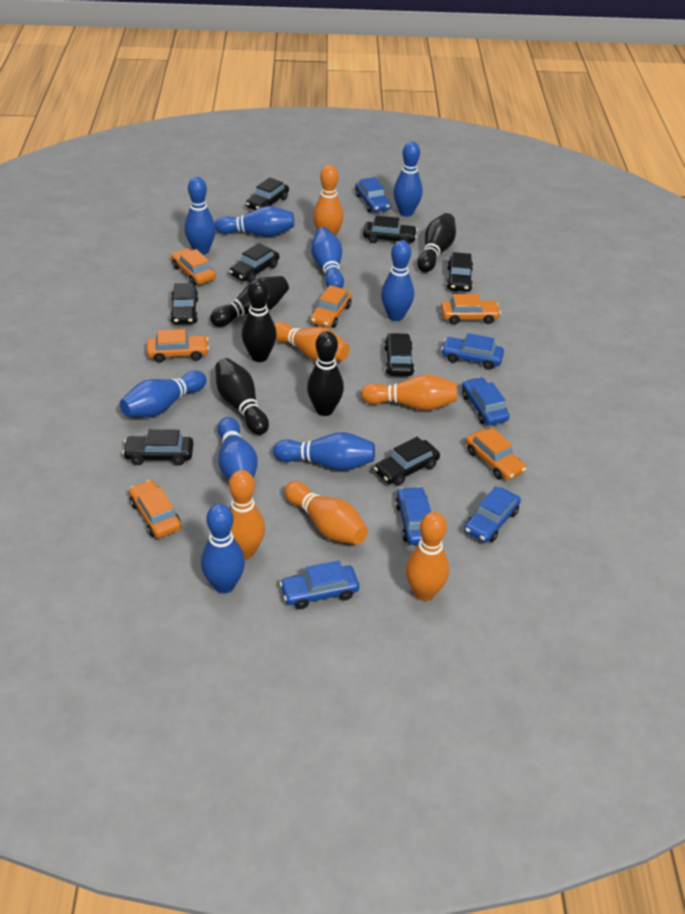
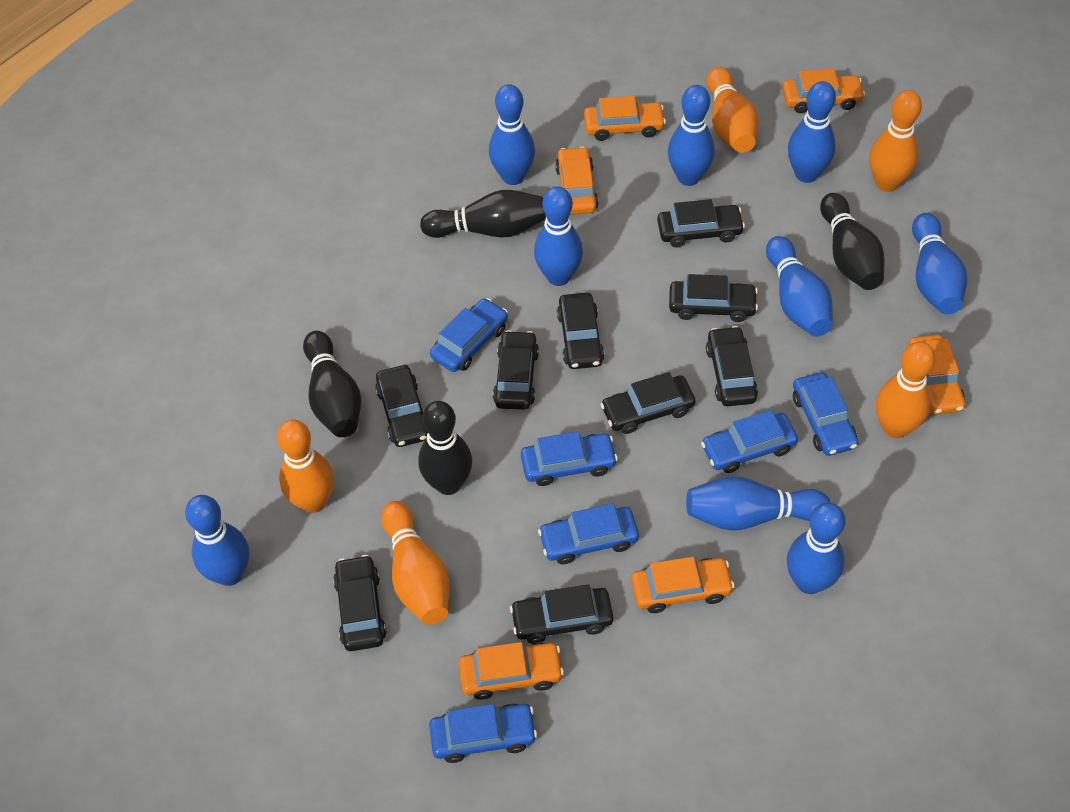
black bowling pin: [210,276,289,327] [215,358,269,435] [242,279,277,362] [307,331,344,416] [417,213,456,272] = 5 -> [303,331,361,437] [418,401,472,495] [420,190,546,238] [820,193,885,290] = 4
black car: [123,429,193,466] [170,283,199,324] [229,243,279,283] [246,177,289,210] [363,216,417,244] [374,437,440,486] [384,333,414,376] [446,252,473,292] = 8 -> [333,555,386,651] [375,365,428,447] [493,330,539,410] [510,584,613,644] [557,293,605,369] [601,372,696,434] [657,199,745,247] [669,274,758,322] [706,326,758,406] = 9
orange bowling pin: [229,470,265,559] [274,322,349,361] [284,481,368,545] [313,165,343,236] [361,374,457,411] [405,512,449,601] = 6 -> [277,419,334,513] [381,501,450,625] [706,67,759,153] [870,90,922,192] [876,342,936,438] = 5

